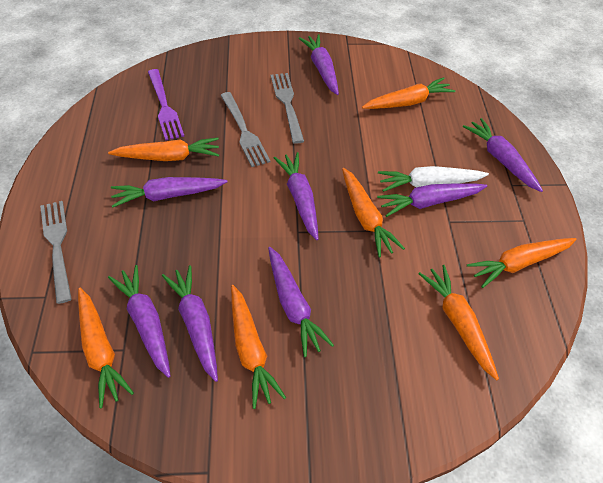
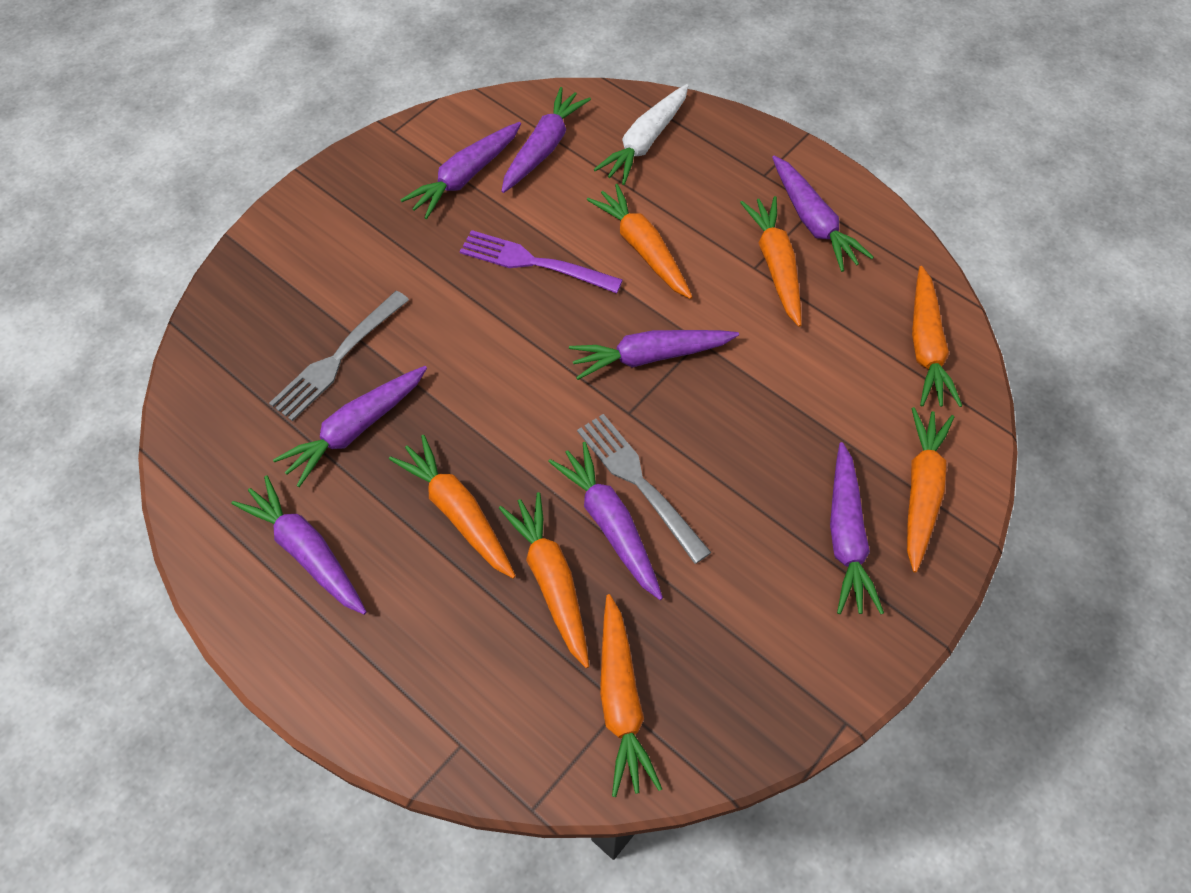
grey fork: [40,201,72,304] [220,92,270,167] [271,73,304,144] = 3 -> [269,291,409,421] [577,414,712,564] = 2

